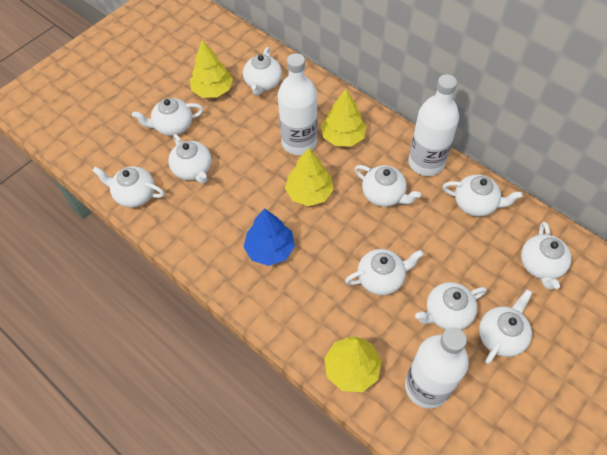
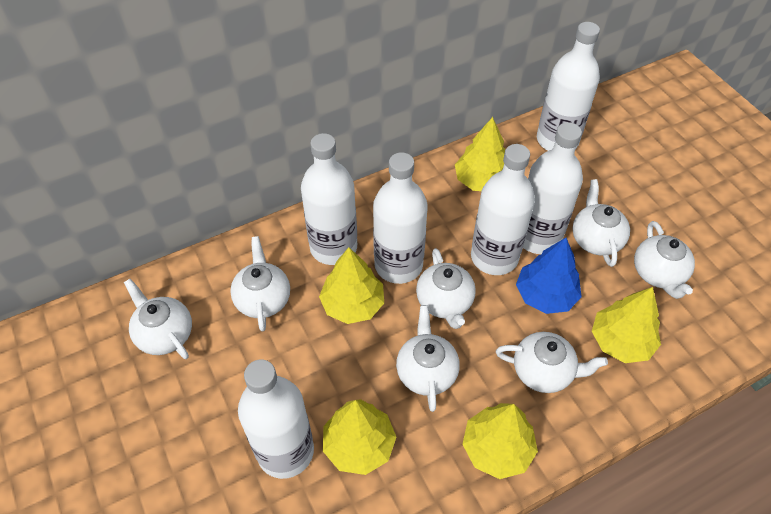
white bottle: [278,53,317,155] [405,327,469,408] [408,75,459,176] = 3 -> [238,359,314,479] [301,133,357,265] [373,152,428,284] [471,144,535,275] [523,122,583,254] [537,22,600,151] = 6
white teapot: [92,166,164,207] [132,98,203,136] [168,134,212,184] [243,47,282,96] [345,249,424,295] [355,165,421,207] [415,282,487,330] [443,175,523,217] [479,289,532,364] [521,222,571,290] = 10 -> [124,279,192,359] [230,236,290,331] [396,305,460,412] [416,248,476,329] [496,332,608,393] [573,179,630,267] [634,221,695,299] = 7
yellow tree: [190,40,233,98] [285,148,334,206] [321,89,366,146] [324,336,382,392] = 4 -> [319,247,384,324] [323,399,396,475] [455,117,506,191] [462,403,538,479] [592,287,661,363] = 5

